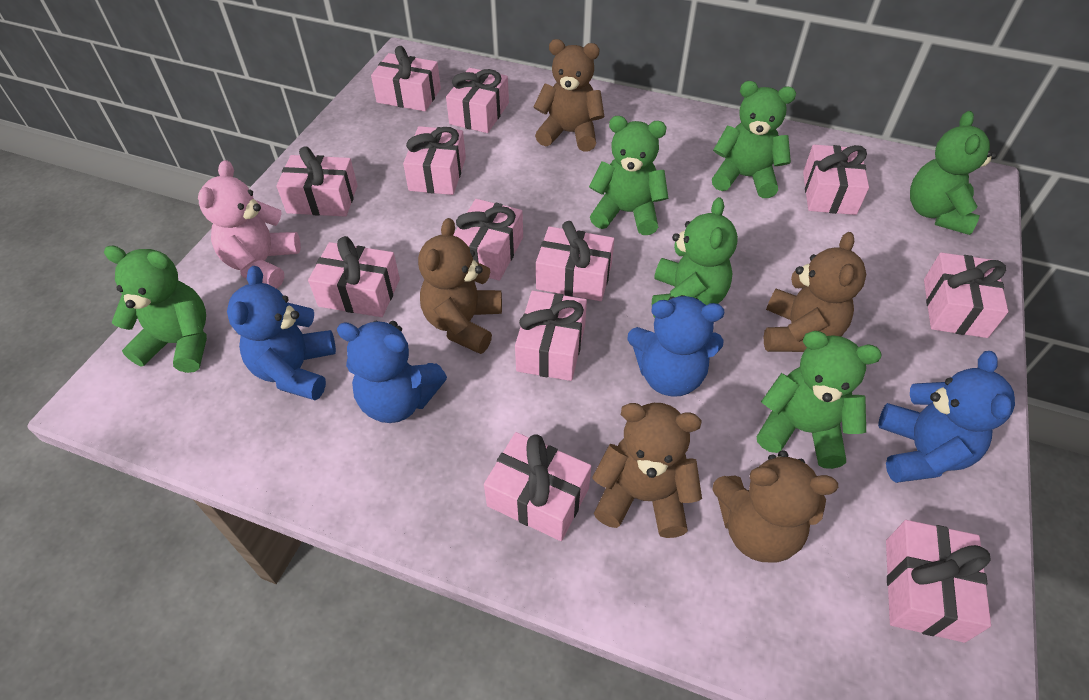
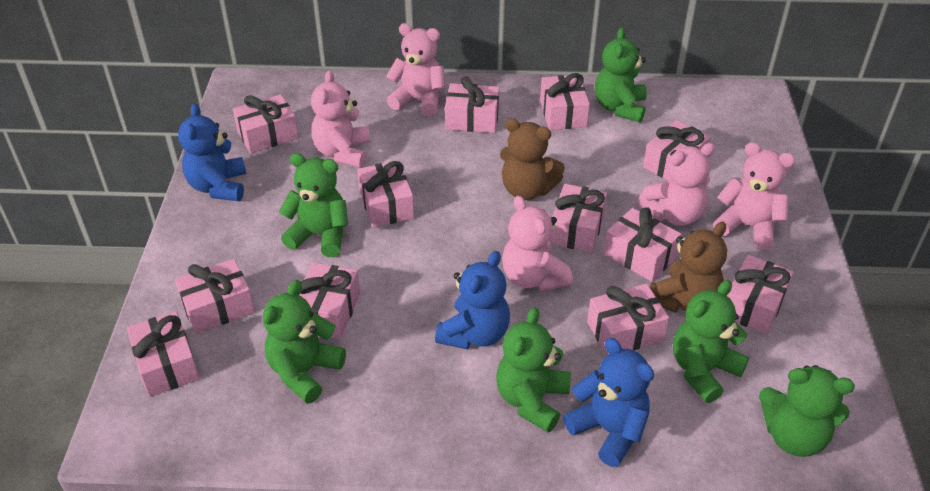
blue teddy bear: [227,266,336,400] [337,321,447,423] [627,295,724,397] [878,351,1015,483] = 4 -> [178,104,246,201] [435,251,510,350] [563,338,654,467] = 3
brown teddy bear: [418,218,502,354] [534,39,604,152] [592,403,702,538] [712,450,838,563] [764,232,866,352] = 5 -> [500,118,565,200] [649,222,727,313] = 2
pink teddy bear: [198,160,301,289] = 1 -> [311,70,370,168] [386,23,445,117] [502,196,573,291] [637,143,716,226] [713,142,795,250] = 5

